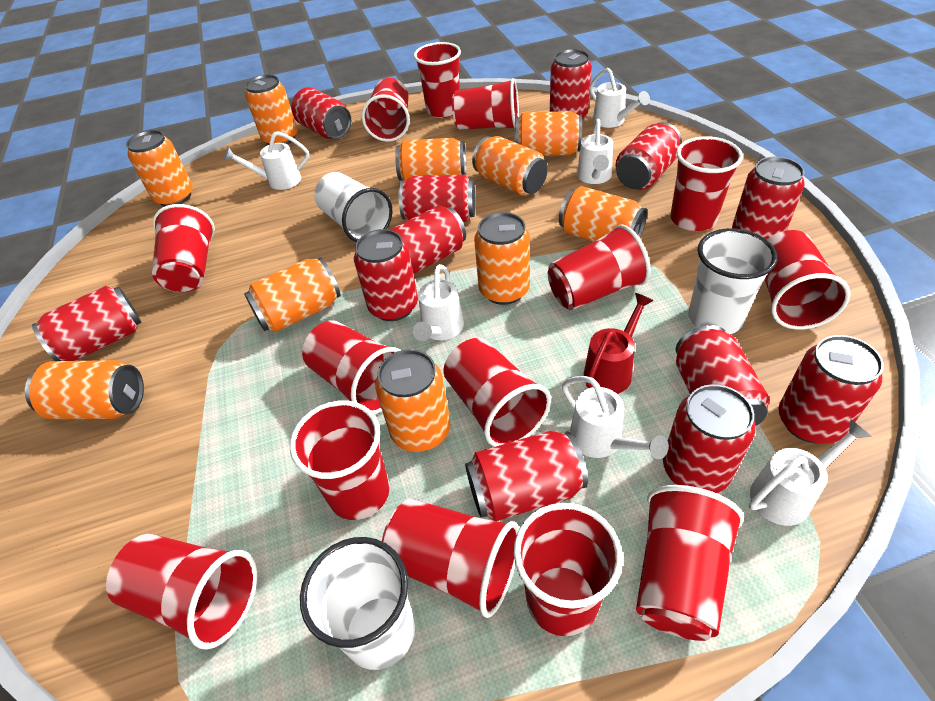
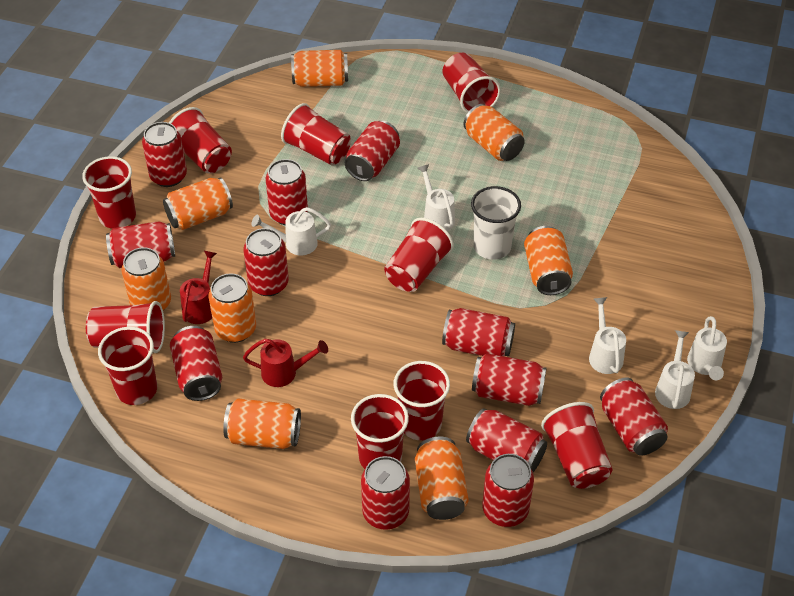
orange can: [25,360,144,419] [126,130,193,207] [244,257,340,332] [245,74,298,145] [375,349,450,452] [395,138,466,181] [472,136,548,196] [474,212,530,305] [515,111,582,156] [559,186,647,242] = 10 -> [122,247,171,311] [163,177,233,230] [209,273,256,343] [223,399,301,449] [291,50,348,87] [415,437,469,520] [463,104,525,161] [524,226,573,295] = 8
red cup: [106,534,257,650] [152,204,215,292] [290,401,390,520] [302,321,401,414] [362,78,410,142] [382,499,519,618] [414,42,461,118] [443,338,551,447] [452,78,519,130] [514,503,623,636] [548,224,651,310] [636,485,744,641] [670,136,743,231] [764,230,850,330] = 14 -> [82,156,136,229] [86,301,165,353] [98,327,157,405] [169,107,232,174] [281,103,351,165] [351,394,409,469] [384,218,454,292] [394,361,450,440] [443,53,501,113] [541,402,612,489] = 10
red watering can: [584,293,654,394] = 1 -> [180,251,217,324] [243,339,328,387] = 2
white cup: [300,537,415,670] [314,172,392,242] [688,228,777,334] = 3 -> [471,186,521,260] = 1
white watering can: [224,131,309,190] [413,264,464,341] [562,376,669,459] [577,119,613,184] [590,68,650,128] [749,419,872,526] = 6 -> [251,207,331,255] [417,164,455,231] [589,297,626,374] [655,330,695,409] [687,316,727,380] = 5

